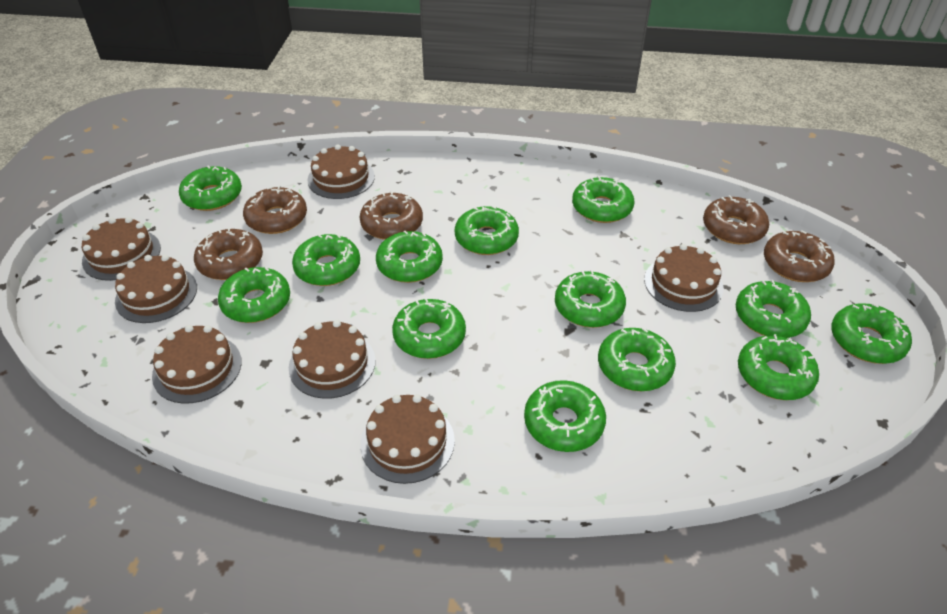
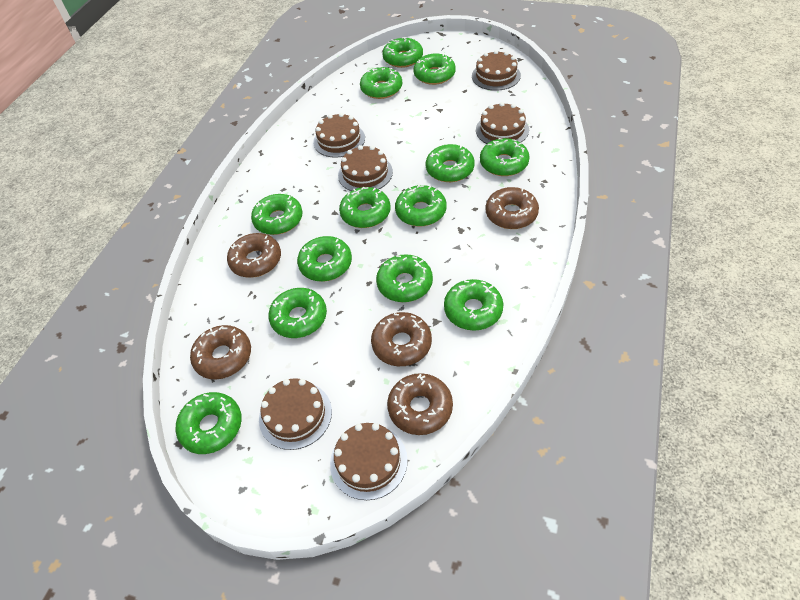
brown cake: [82,217,161,281] [115,255,197,323] [152,325,242,404] [289,320,376,399] [308,145,375,199] [360,394,455,484] [644,244,724,312] = 7 -> [259,378,332,450] [313,113,365,158] [330,423,408,500] [338,145,393,191] [472,50,521,91] [476,102,529,144] = 6

